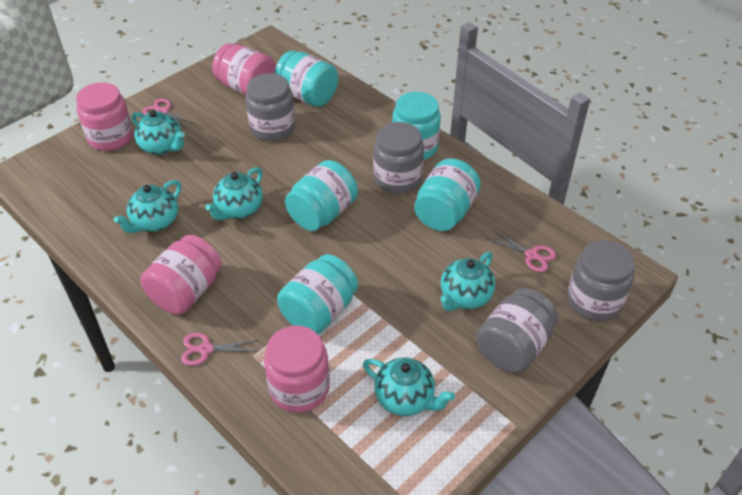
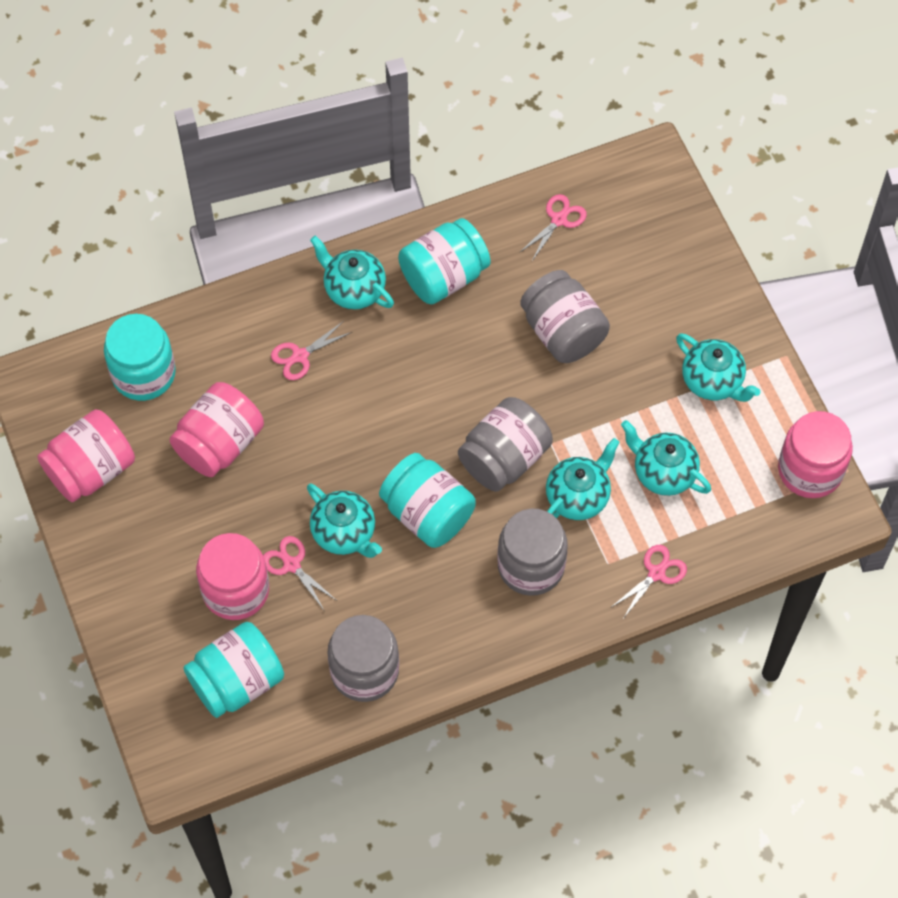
pink scissors: [143,98,195,129] [181,333,258,366] [488,231,556,272] = 3 -> [263,536,337,610] [271,321,352,380] [519,194,587,261] [610,545,687,619] = 4
turquoise jar: [275,51,338,107] [277,254,358,334] [285,160,358,231] [392,92,441,160] [414,158,481,231] = 5 -> [104,314,176,401] [183,622,284,718] [379,453,476,548] [398,218,491,305] = 4

